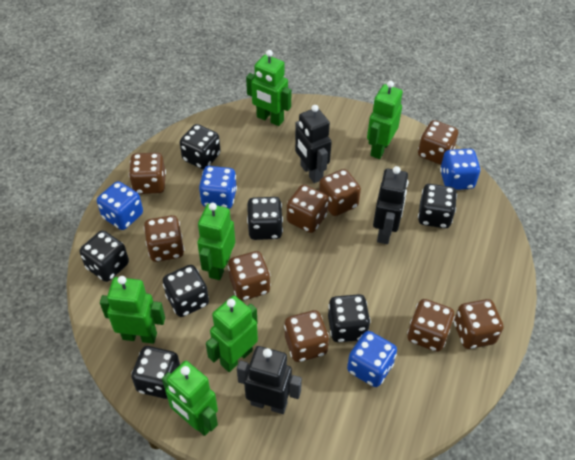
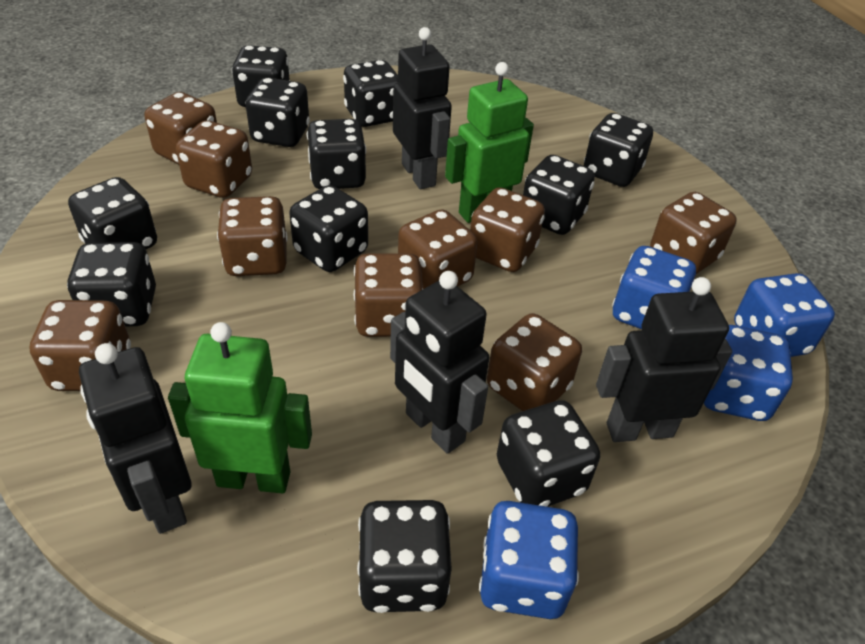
black dice: [80,230,129,282] [131,346,180,399] [163,265,209,317] [180,124,221,169] [247,197,283,240] [328,294,371,342] [418,184,457,228] = 7 -> [67,242,156,326] [68,177,157,249] [232,45,290,107] [245,77,310,147] [289,185,368,272] [307,119,366,189] [343,60,399,127] [357,500,452,613] [497,400,600,507] [523,155,595,235] [584,113,653,187] = 11
black robot: [237,346,302,414] [295,105,332,183] [373,166,408,244] = 3 -> [79,343,192,534] [390,271,490,454] [393,27,452,189] [596,277,732,442] = 4
green robot: [100,276,165,344] [162,361,218,436] [197,203,235,280] [206,296,258,372] [246,50,291,126] [367,81,403,159] = 6 -> [168,322,312,493] [445,62,534,223] = 2

